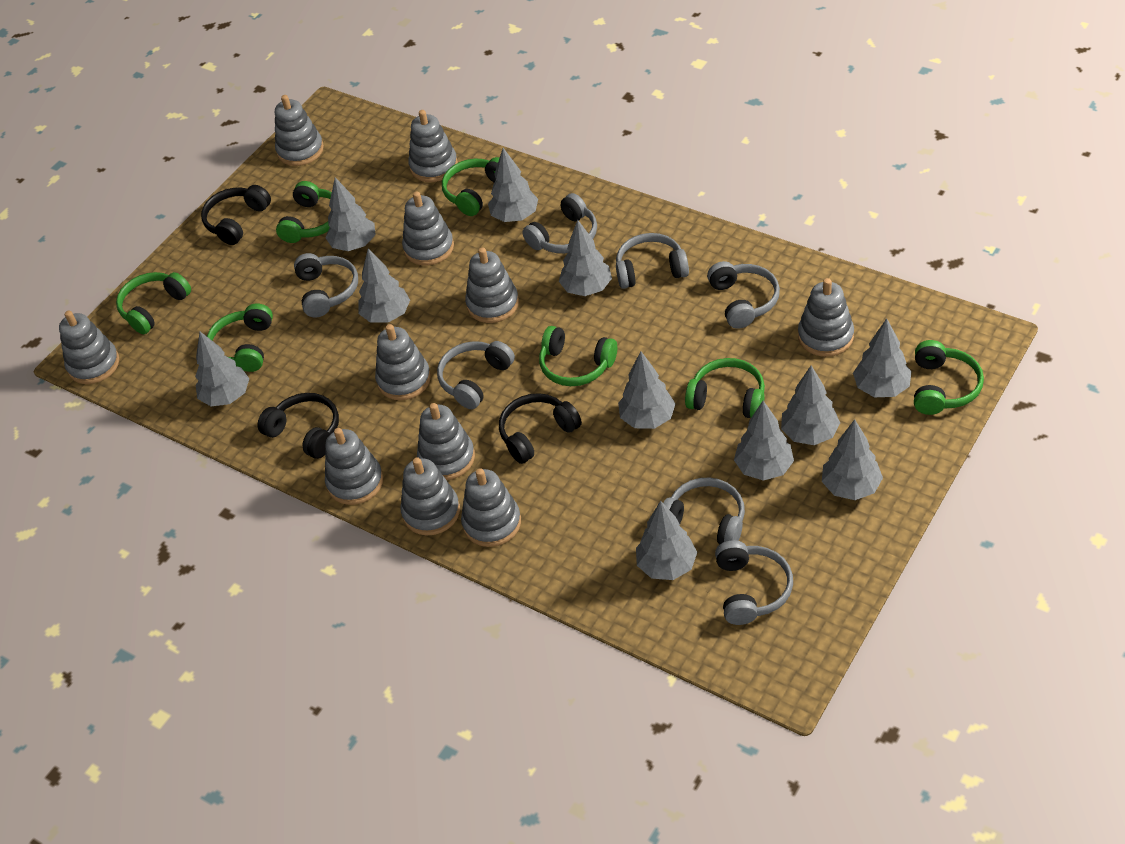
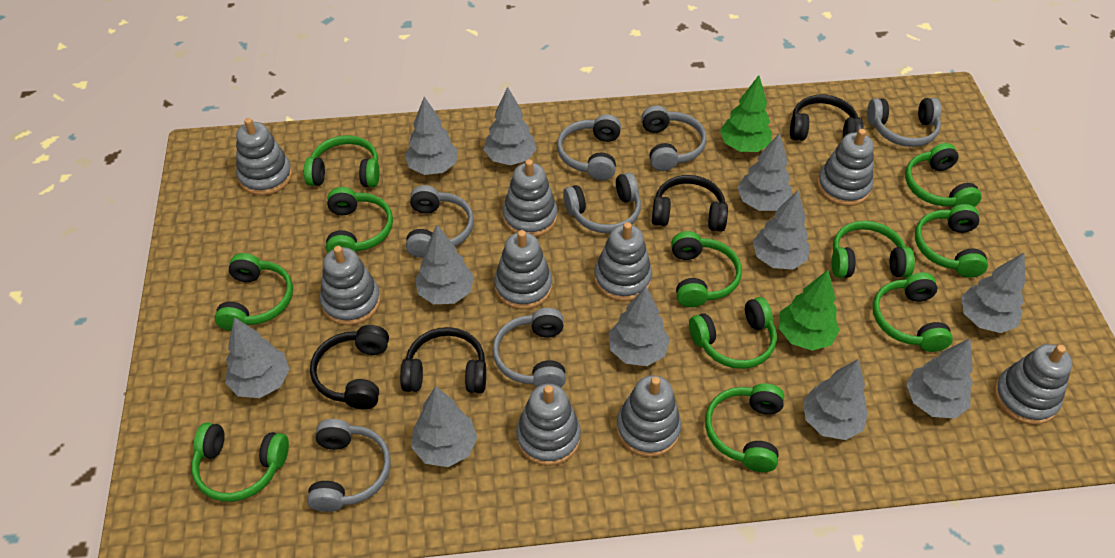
black headphones: [201,185,271,245] [257,393,339,459] [499,393,582,464] = 3 -> [310,325,389,409] [400,327,486,393] [652,175,728,232] [790,95,863,141] = 4
green headphones: [116,272,191,334] [207,303,273,372] [276,181,332,243] [442,157,499,216] [539,326,617,386] [685,358,765,418] [914,340,984,415] = 7 -> [192,422,289,502] [215,253,293,331] [304,135,379,187] [326,187,393,253] [671,231,742,307] [689,297,777,369] [705,384,785,472] [832,221,915,278] [872,272,953,352] [905,143,982,207] [915,204,988,278] = 11
green tree: none = 0 -> [720,75,772,152] [779,270,840,351] = 2
grey stacking toy: [59,311,119,384] [275,95,324,166] [325,428,383,505] [375,324,431,400] [400,457,460,536] [402,191,454,265] [408,110,458,182] [417,403,475,480] [461,468,521,547] [465,247,519,323] [798,278,854,357] = 11 -> [236,118,292,195] [320,246,381,325] [494,230,552,309] [503,159,558,237] [516,384,581,466] [594,222,652,301] [616,375,681,457] [817,129,874,206] [994,344,1072,425] = 9

